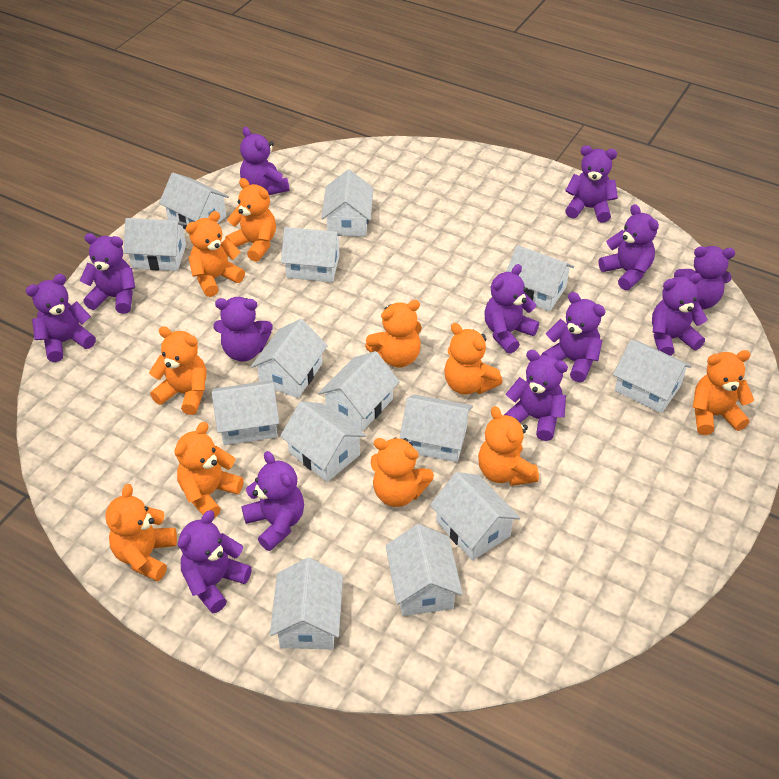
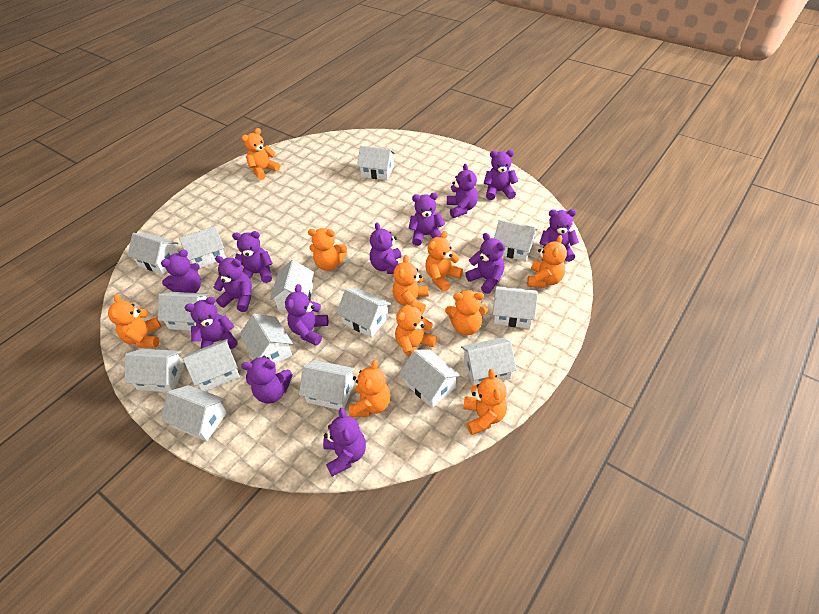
white house: [123,218,187,271] [159,173,229,230] [212,380,279,445] [251,319,328,398] [270,558,343,649] [280,401,366,482] [281,227,342,282] [318,351,400,432] [321,169,374,237] [386,524,463,616] [400,394,473,462] [430,472,520,561] [506,245,574,311] [613,340,692,413] = 14 -> [124,349,185,392] [127,233,178,274] [158,292,210,331] [161,385,227,441] [179,226,226,268] [183,339,240,391] [239,314,293,364] [270,260,314,310] [299,360,356,410] [336,289,391,338] [357,146,395,180] [399,349,461,408] [461,337,516,385] [493,286,538,328] [494,219,538,261] = 15

